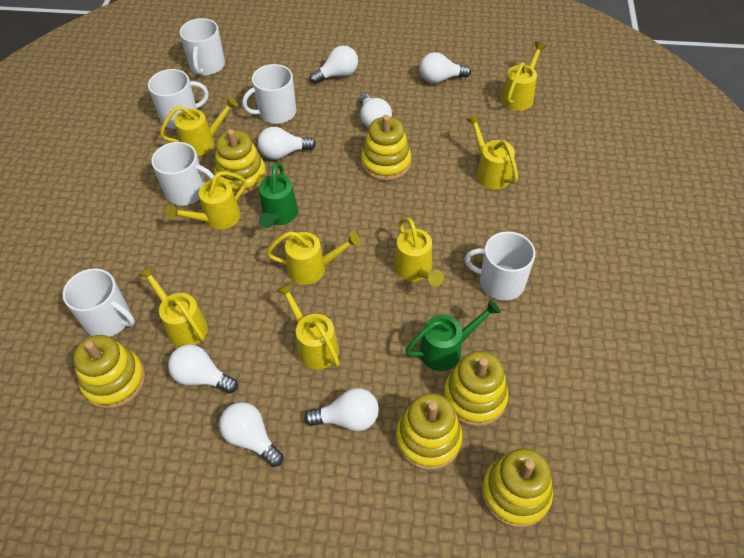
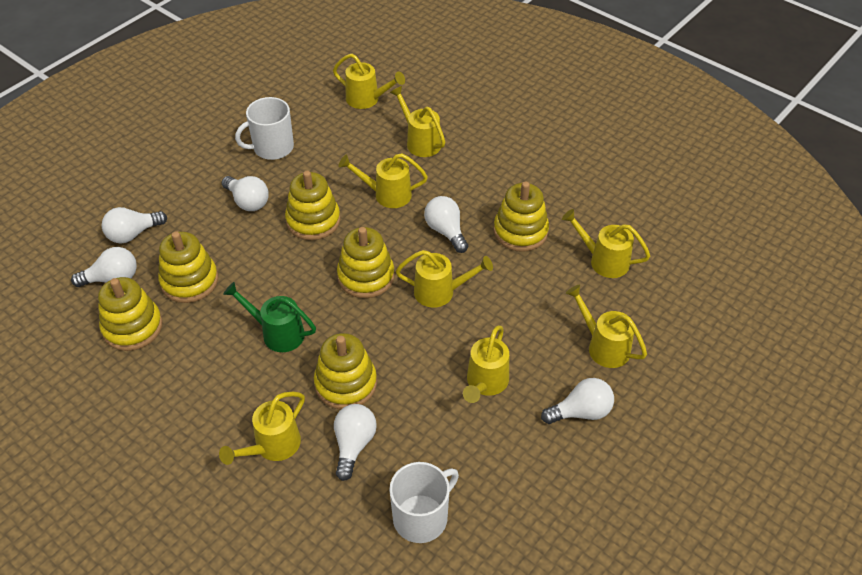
green watering can: [259,163,298,228] [405,299,501,371] = 2 -> [223,282,316,352] = 1
white light bulb: [168,344,238,393] [219,402,283,467] [258,127,316,160] [304,388,379,431] [310,45,358,84] [359,94,392,128] [420,52,471,84] = 7 -> [71,247,137,287] [102,207,167,244] [222,176,269,211] [334,404,377,481] [424,196,468,253] [541,378,614,424] = 6
white mug: [63,268,135,337] [148,69,208,129] [151,142,214,206] [180,18,225,76] [242,64,296,124] [465,231,535,300] = 6 -> [235,97,294,160] [389,462,459,543] = 2

